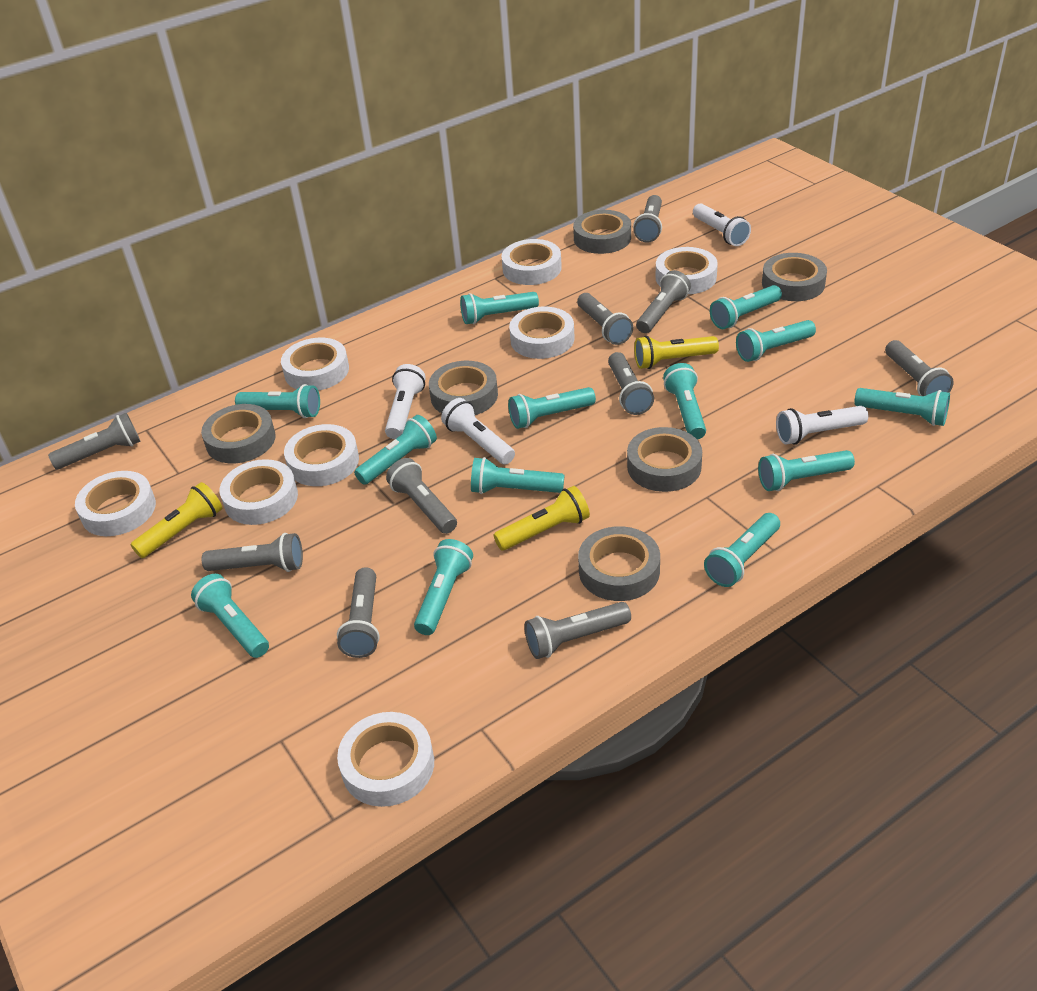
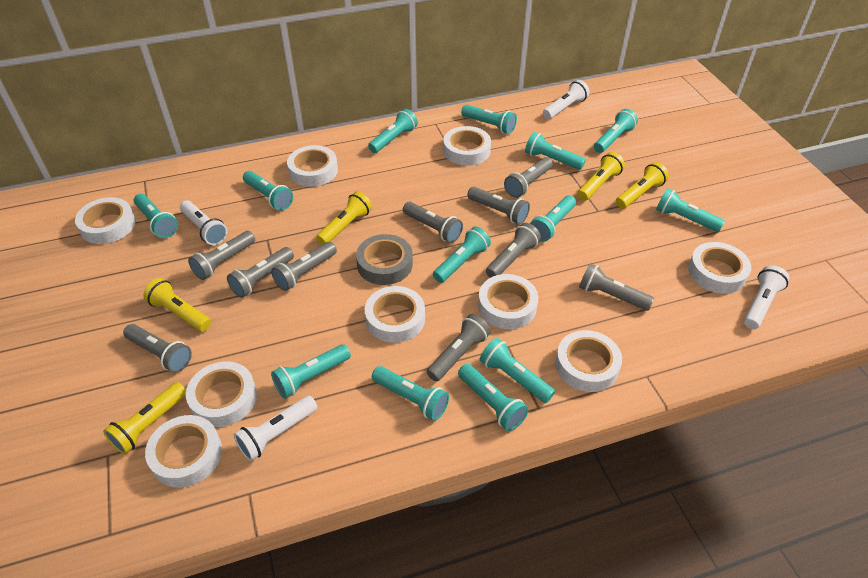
grey tape: [201,404,276,463] [429,361,498,415] [573,210,631,254] [578,526,660,601] [627,427,702,492] [762,253,827,301] = 6 -> [356,234,413,285] = 1
white tape: [75,471,156,536] [220,459,298,525] [281,338,349,391] [284,424,359,486] [337,712,434,807] [501,239,562,285] [509,307,575,359] [656,247,718,294] = 8 -> [75,197,135,244] [145,415,222,488] [186,361,257,427] [287,145,338,187] [365,286,425,343] [443,126,491,166] [478,274,538,329] [555,330,622,392] [688,242,751,294] = 9
yellow flashlight: [131,482,222,558] [494,486,590,551] [634,336,719,369] = 3 -> [103,382,186,454] [143,278,211,332] [316,191,372,245] [577,152,625,201] [616,162,669,209] = 5

